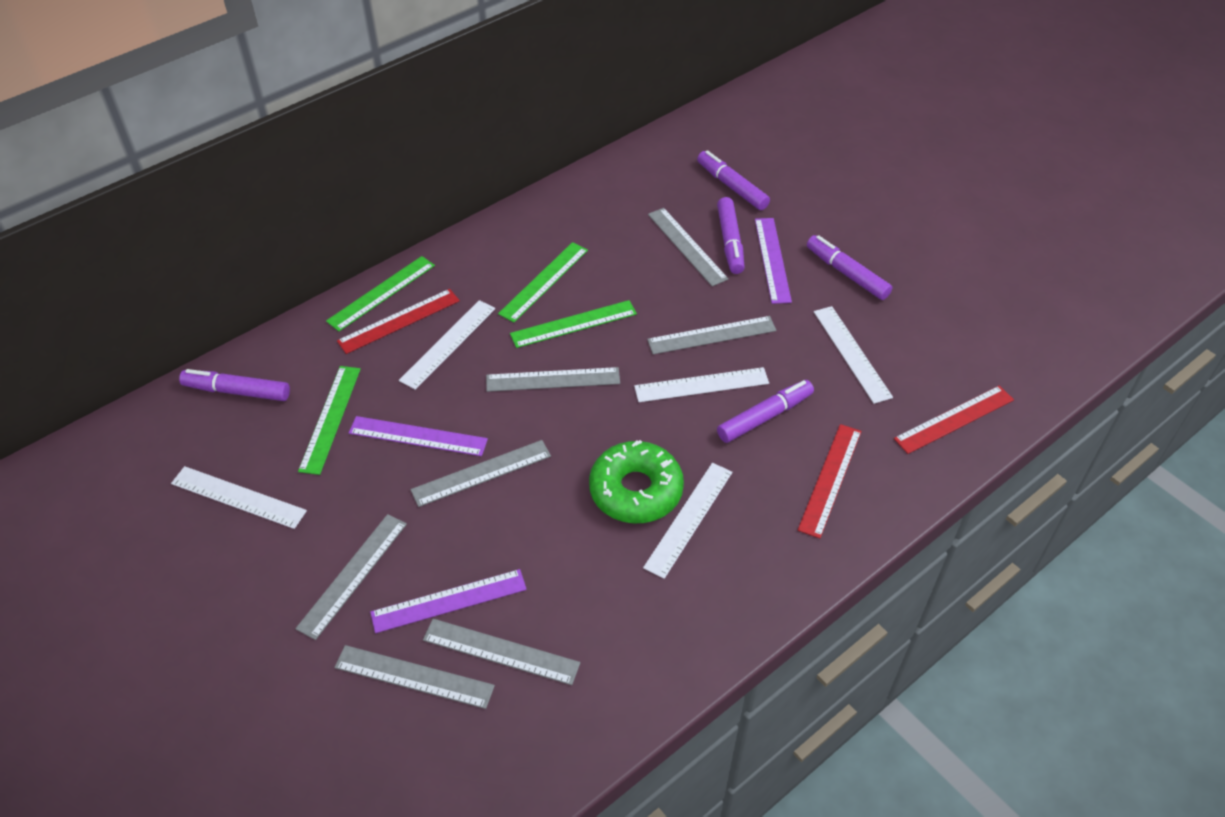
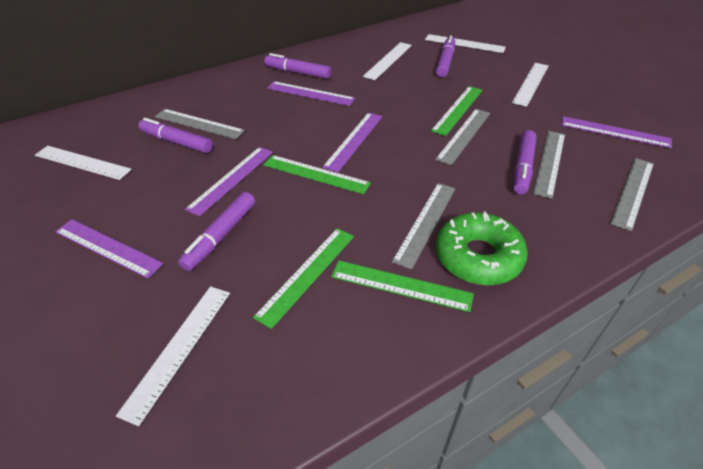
grey ruler: [295,514,407,640] [334,645,495,709] [411,440,551,507] [423,619,580,685] [486,367,620,392] [647,316,776,354] [648,208,729,286] = 7 -> [155,109,245,139] [392,183,455,269] [435,109,490,165] [533,131,565,199] [610,158,654,231] = 5
purple ruler: [349,416,488,456] [370,569,527,633] [755,218,792,304] = 3 -> [55,219,163,278] [185,147,273,216] [267,81,355,106] [322,113,382,172] [561,116,672,148] = 5
red ruler: [337,289,460,354] [798,424,861,538] [894,385,1014,454] = 3 -> none = 0

